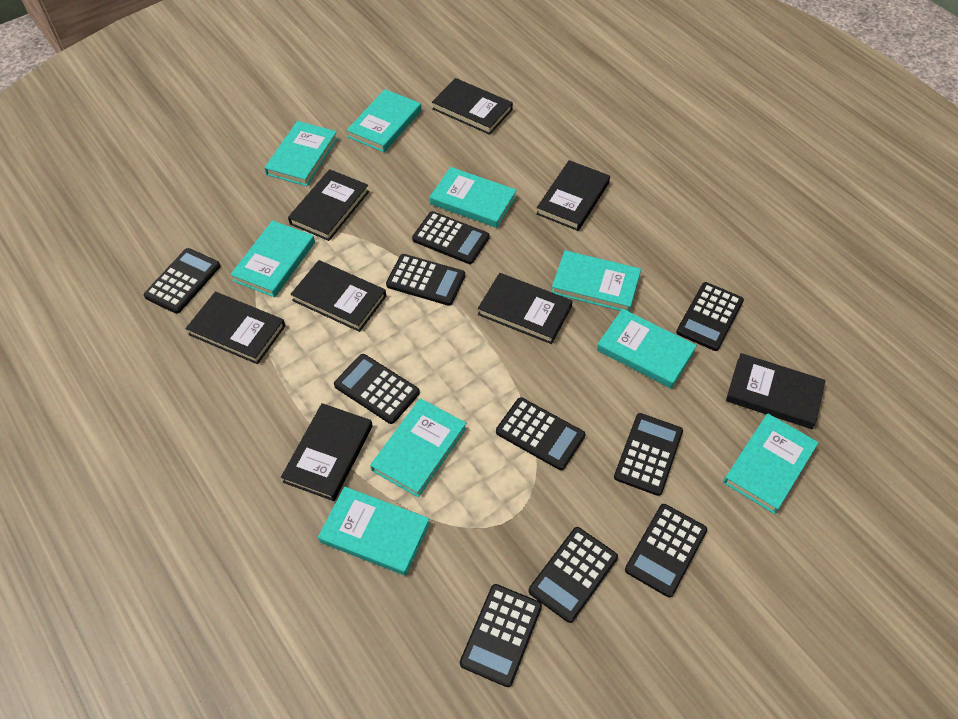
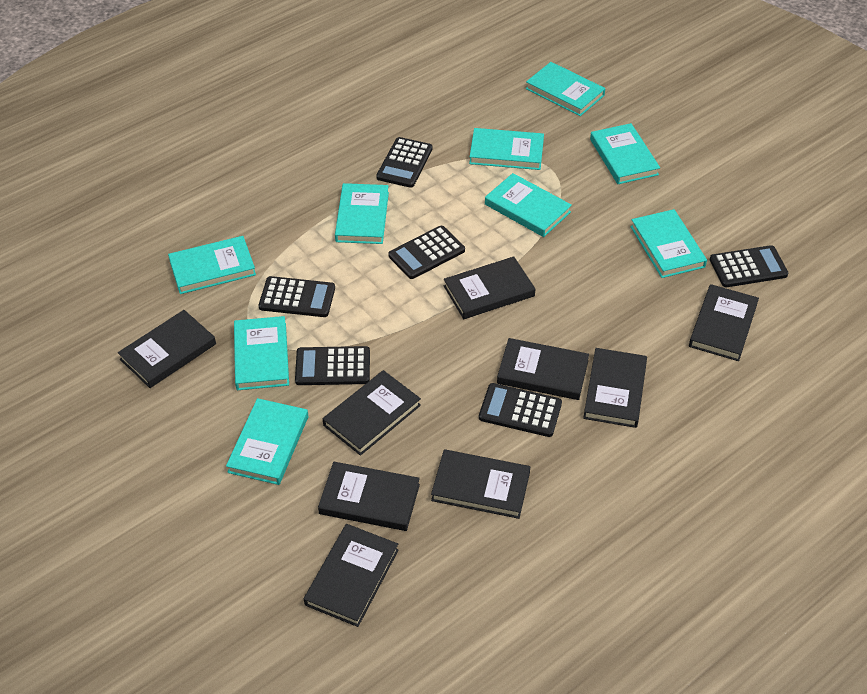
black book: [186,292,285,364] [281,403,373,501] [288,169,369,241] [291,260,386,332] [432,78,513,135] [478,273,572,344] [536,160,610,231] [726,353,826,429] = 8 -> [118,310,216,388] [304,524,399,627] [318,462,420,531] [323,370,421,456] [431,449,530,519] [444,256,535,319] [497,338,589,400] [583,348,647,428] [689,284,759,361] = 9
black calculator: [144,248,220,314] [334,354,420,424] [386,254,465,306] [412,211,490,264] [460,584,542,687] [496,397,585,470] [529,527,618,623] [614,413,683,496] [625,504,707,597] [676,282,744,351] = 10 -> [259,276,335,317] [295,346,370,385] [376,137,433,188] [388,226,465,279] [479,383,562,437] [710,245,788,287] = 6

